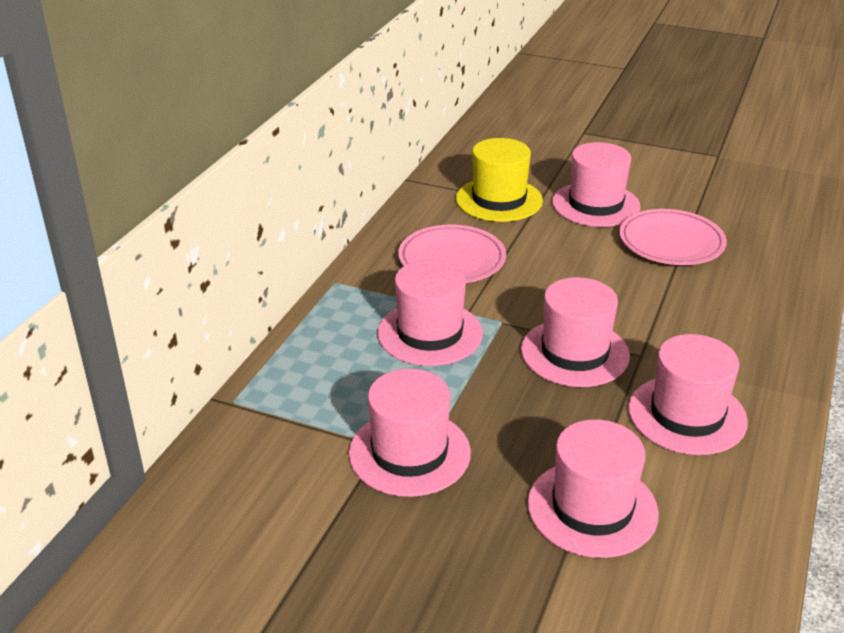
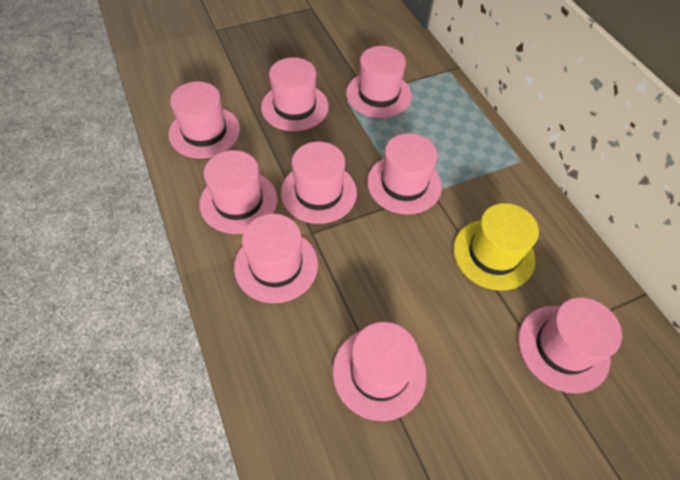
pink hat: [349,369,471,497] [377,260,483,366] [521,277,630,387] [528,419,659,558] [552,142,640,227] [628,334,748,455] = 6 -> [169,81,240,159] [199,150,277,234] [234,214,318,303] [261,57,329,131] [281,141,357,224] [333,322,427,421] [346,46,412,118] [367,133,442,214] [518,297,622,393] = 9
pink plate: [398,225,506,283] [619,209,727,265] = 2 -> none = 0

